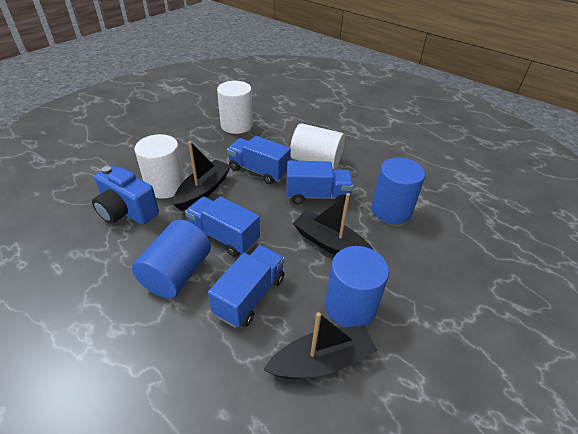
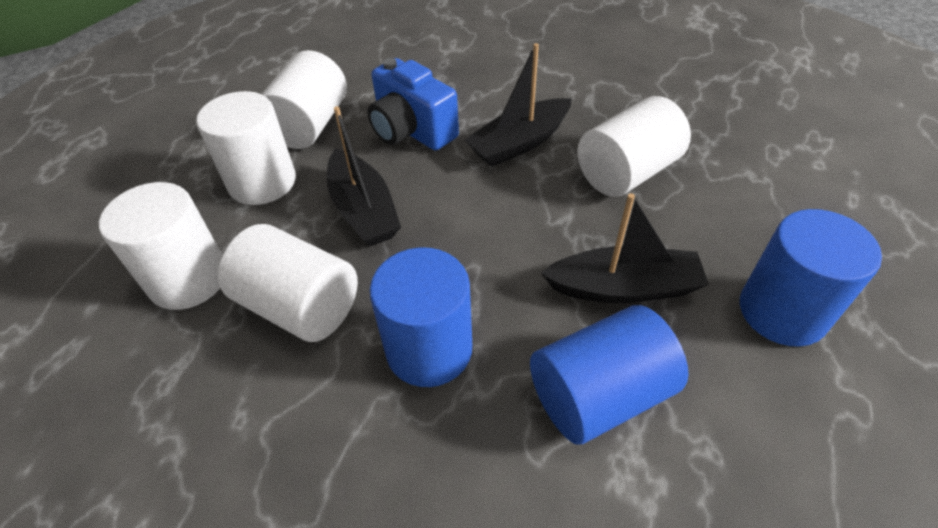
blue truck: [185,196,260,257] [208,245,285,328] [227,136,291,184] [287,160,354,205] = 4 -> none = 0
white cylinder: [134,134,185,199] [217,81,253,134] [290,123,345,170] = 3 -> [99,182,222,310] [196,91,296,205] [218,224,358,342] [262,50,347,149] [577,96,691,197] = 5

